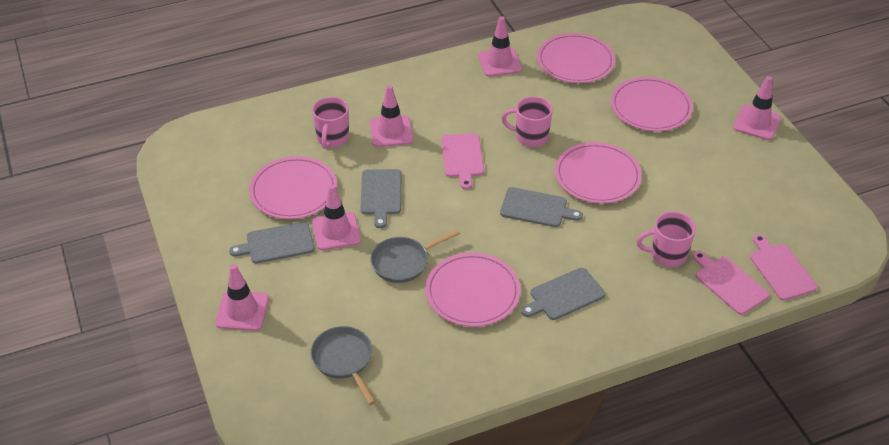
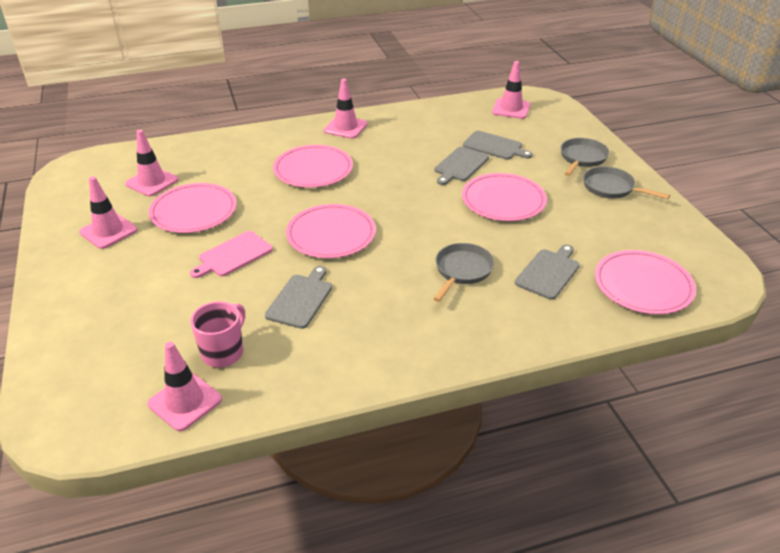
grey pan: [311,326,376,405] [371,229,460,283] = 2 -> [434,243,494,302] [561,138,609,176] [583,166,670,199] = 3
pink cutting board: [441,133,484,189] [693,251,770,315] [750,234,817,300] = 3 -> [190,231,273,278] = 1
pink mug: [312,97,349,149] [501,96,553,147] [636,211,696,267] = 3 -> [190,301,245,368] = 1

